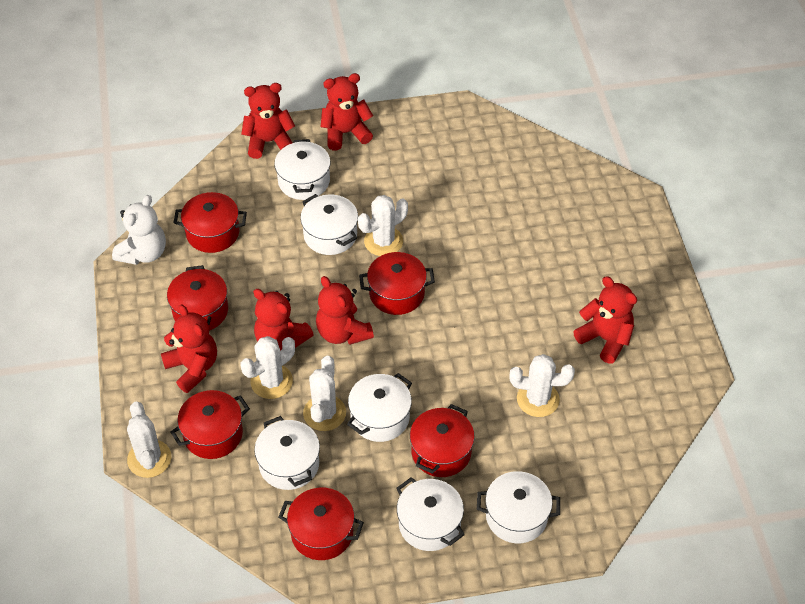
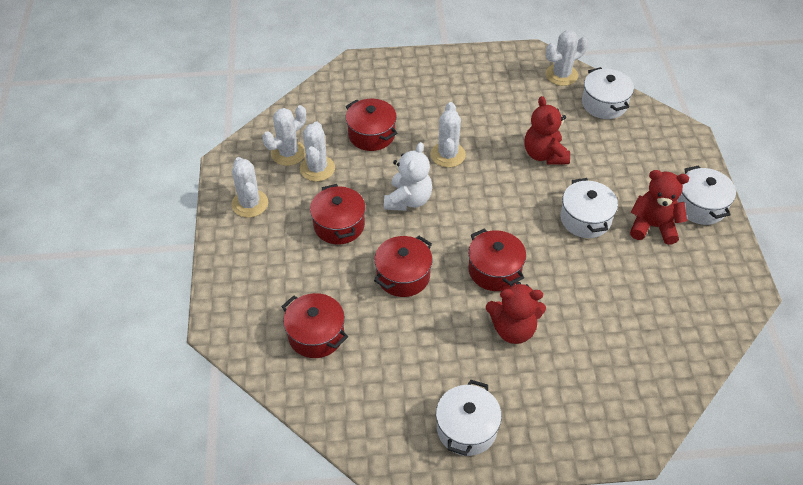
red pot: [167,265,228,330] [171,390,250,459] [173,192,247,253] [278,488,364,560] [359,252,435,315] [410,404,475,477] = 6 -> [281,293,348,358] [310,184,366,244] [346,99,398,151] [374,236,433,297] [468,228,526,291] = 5
red teddy bear: [161,304,217,393] [241,83,295,159] [253,289,314,351] [316,276,374,345] [321,73,373,150] [573,276,637,364] = 6 -> [486,282,546,344] [525,96,570,165] [630,170,689,245] = 3
white pot: [254,416,320,490] [274,139,331,200] [300,194,358,255] [347,373,412,442] [397,477,465,551] [477,471,560,543] = 6 -> [436,380,502,456] [561,178,618,238] [582,67,634,119] [677,165,736,225] = 4

